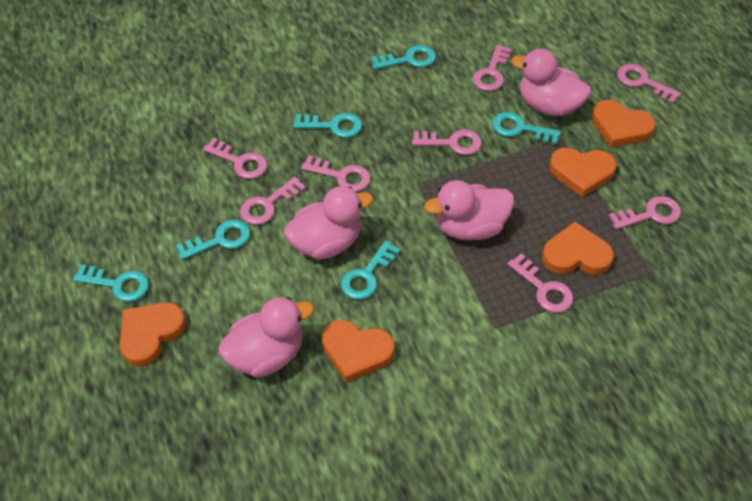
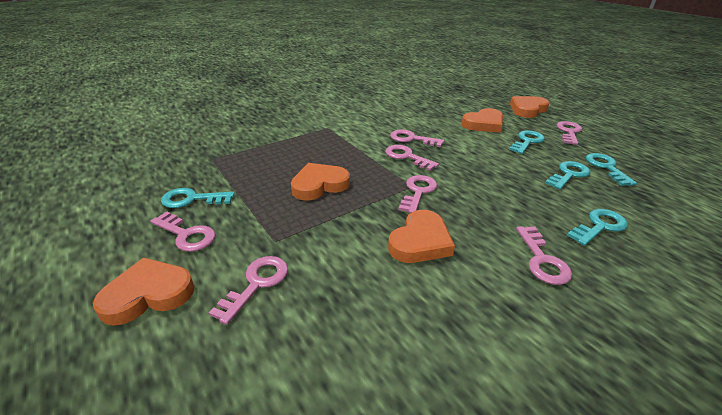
pink duck: [218,297,314,378] [284,186,373,259] [424,180,514,240] [511,49,591,116] = 4 -> none = 0
pink key: [203,138,267,179] [240,177,306,225] [301,155,371,192] [412,130,482,155] [473,44,512,91] [508,253,573,313] [609,196,681,230] [617,64,681,104] = 8 -> [150,212,216,252] [209,256,288,325] [385,145,439,171] [390,129,444,147] [398,175,437,213] [516,226,572,285] [556,121,582,145] = 7
turquoise key: [73,265,149,302] [176,220,250,260] [293,113,362,138] [341,240,400,300] [371,45,436,70] [492,112,561,145] = 6 -> [161,188,234,208] [509,130,545,154] [545,161,590,190] [567,209,628,246] [586,153,637,186] = 5

